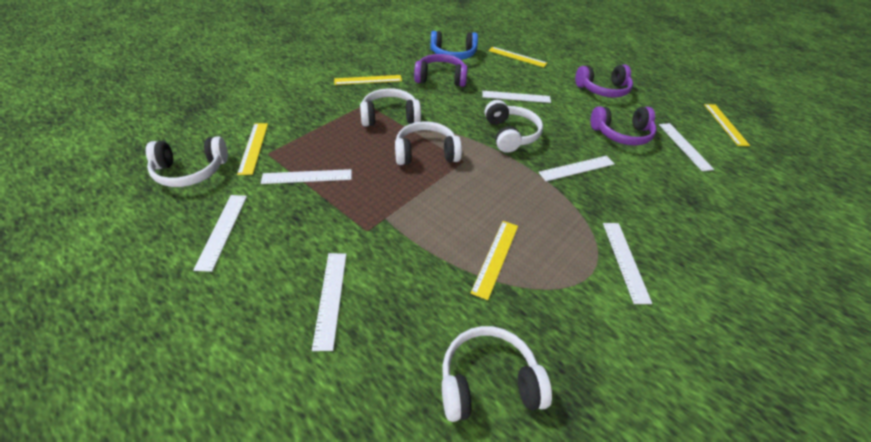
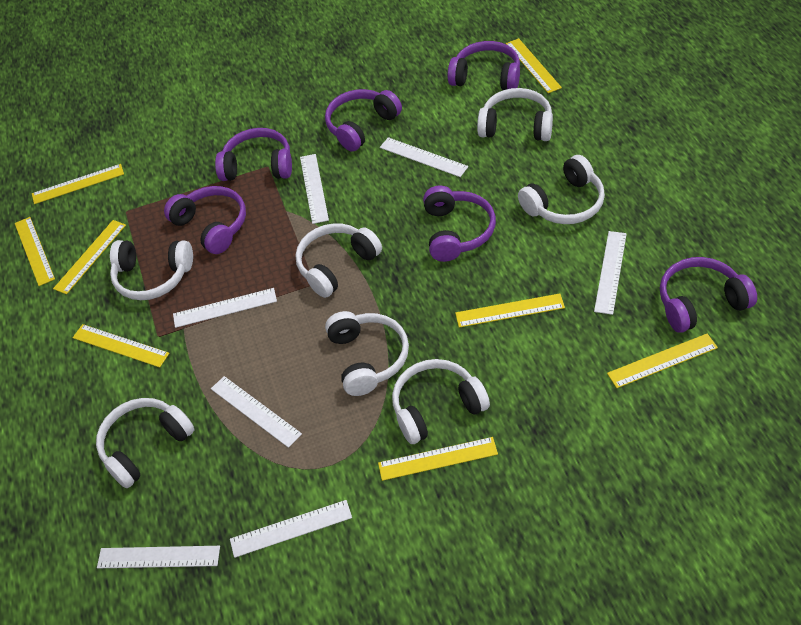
blue headphones: [430,31,478,60] = 1 -> none = 0
purple headphones: [414,54,468,87] [575,65,633,98] [590,106,656,145] = 3 -> [164,186,246,254] [215,128,292,181] [325,89,402,152] [423,186,496,262] [448,41,520,90] [660,257,757,333] = 6
white headphones: [146,136,228,187] [360,88,421,126] [395,121,462,165] [442,326,552,422] [485,100,543,153] = 5 -> [96,398,194,488] [110,240,193,300] [295,223,382,298] [325,311,409,396] [392,359,490,444] [477,88,553,141] [518,155,605,224] = 7
yellow ruler: [237,123,268,175] [334,75,402,85] [470,221,518,300] [488,47,547,67] [704,104,750,146] = 5 -> [15,217,55,286] [32,164,124,204] [53,220,126,294] [73,324,169,368] [378,437,498,481] [455,293,565,328] [506,38,562,93] [607,334,718,388] = 8

